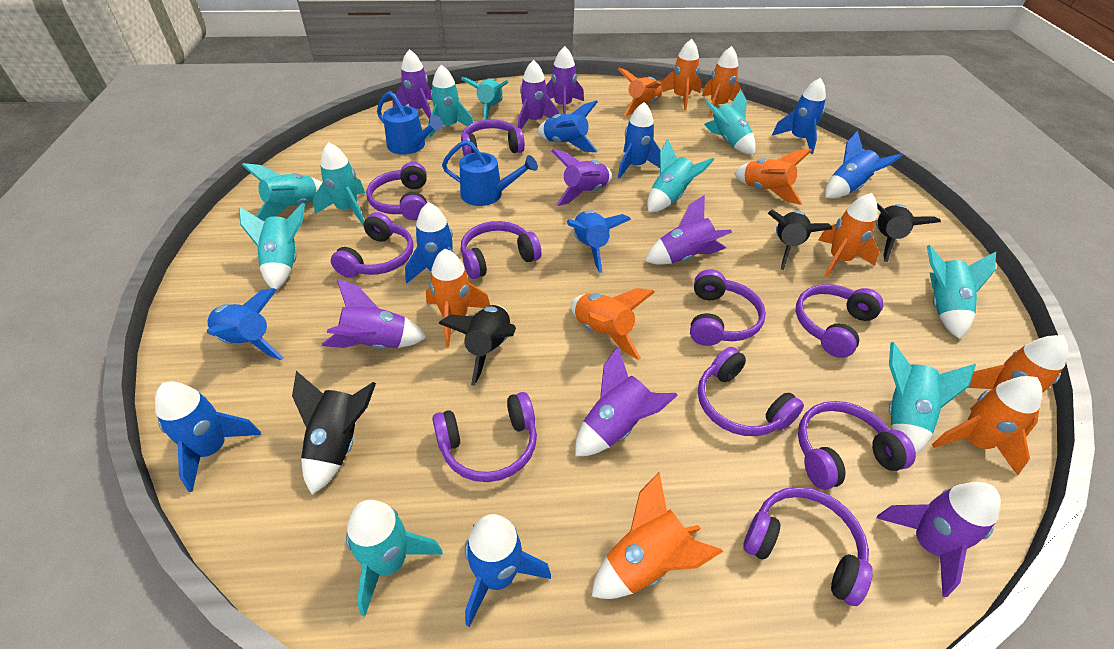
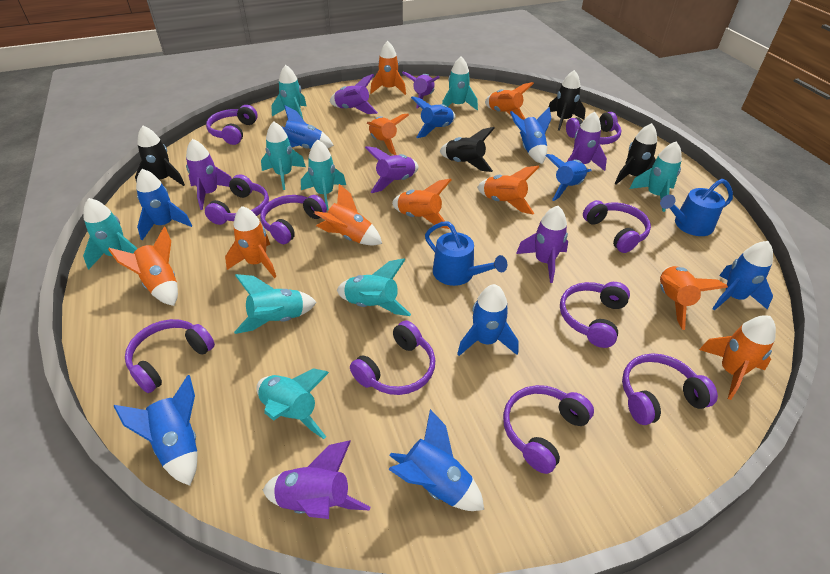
purple rocket: [322,279,427,349] [393,49,432,118] [518,60,559,129] [546,46,584,114] [551,149,612,206] [575,346,678,456] [645,195,732,265] [877,482,1001,597] = 8 -> [186,139,232,210] [263,441,370,519] [330,74,378,114] [365,146,418,193] [402,72,440,108] [516,206,568,283] [567,112,607,171] = 7
turquoise rocket: [239,203,305,289] [242,163,322,221] [313,142,365,225] [346,500,443,616] [428,65,473,138] [461,77,508,120] [647,139,714,212] [704,89,756,155] [889,342,976,454] [927,245,996,339] = 10 -> [83,198,137,270] [234,274,317,334] [256,368,329,439] [261,121,306,190] [272,65,307,119] [301,140,346,210] [337,258,411,316] [442,57,478,110] [629,141,682,212] = 9

